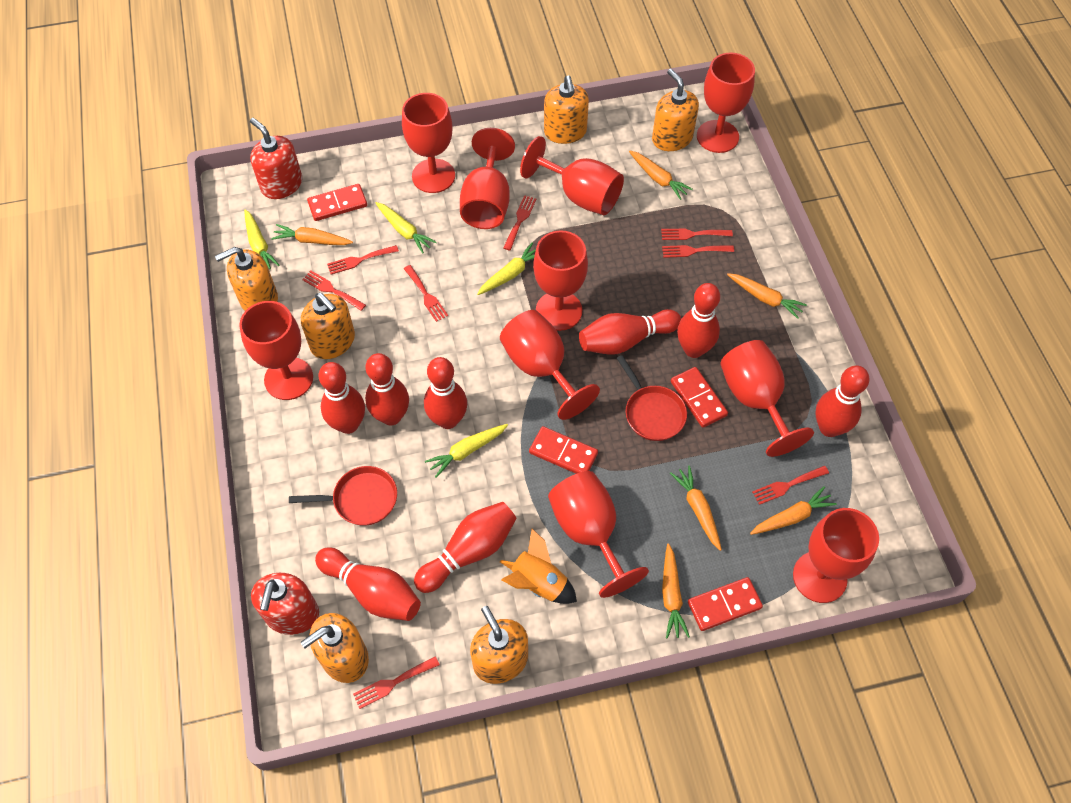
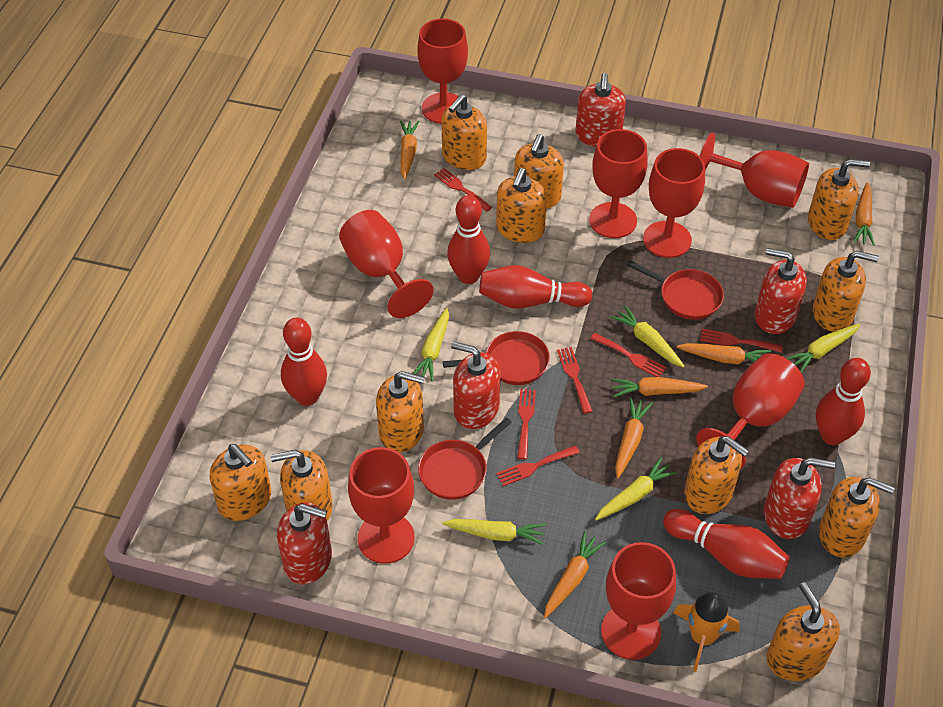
orange soap dispenser: [215,247,278,311] [301,293,355,359] [301,613,369,683] [470,606,528,684] [544,75,589,144] [652,69,699,151] = 6 -> [210,444,271,521] [271,450,332,521] [376,371,425,452] [441,94,487,170] [496,168,547,243] [514,134,564,209] [684,436,749,514] [767,582,840,681] [808,159,870,240] [813,251,879,332] [819,477,895,558] = 11
red bowling pin: [315,548,421,621] [318,362,365,434] [365,353,409,425] [414,502,517,593] [424,357,467,429] [579,309,681,355] [677,283,720,358] [815,365,870,437] = 8 -> [281,318,327,406] [447,195,490,284] [479,265,592,308] [663,509,789,579] [816,358,871,445] = 5
red domino: [307,184,367,221] [529,426,598,474] [671,367,728,428] [688,577,763,631] = 4 -> none = 0
red fork: [302,271,366,311] [327,245,399,274] [353,656,440,709] [404,265,448,322] [503,195,536,250] [661,229,733,240] [662,245,734,258] [752,466,829,505] = 8 -> [434,168,492,212] [496,446,580,486] [517,389,536,459] [557,347,593,414] [590,333,667,377] [700,329,783,353] = 6
red goblet: [239,301,313,400] [402,93,455,193] [460,128,515,229] [500,310,600,420] [520,136,624,215] [533,230,588,331] [548,471,649,598] [697,52,755,153] [720,340,814,457] [793,508,879,603] = 10 -> [339,210,433,318] [348,447,415,564] [417,19,468,124] [589,129,648,238] [601,542,676,660] [643,148,705,258] [696,353,805,470] [700,133,809,208] = 8
red pan: [289,466,397,526] [617,355,687,441] = 2 -> [418,418,512,500] [443,331,550,385] [627,260,724,320] = 3
red soap dispenser: [250,118,302,199] [251,573,319,635] = 2 -> [277,502,332,585] [451,341,500,429] [576,73,626,147] [755,248,807,334] [764,457,835,539] = 5
yellow carrot: [244,209,279,269] [376,202,437,254] [425,424,508,478] [477,243,536,295] = 4 -> [413,308,449,382] [442,519,546,545] [595,457,678,520] [611,306,684,368] [786,324,861,373] = 5

